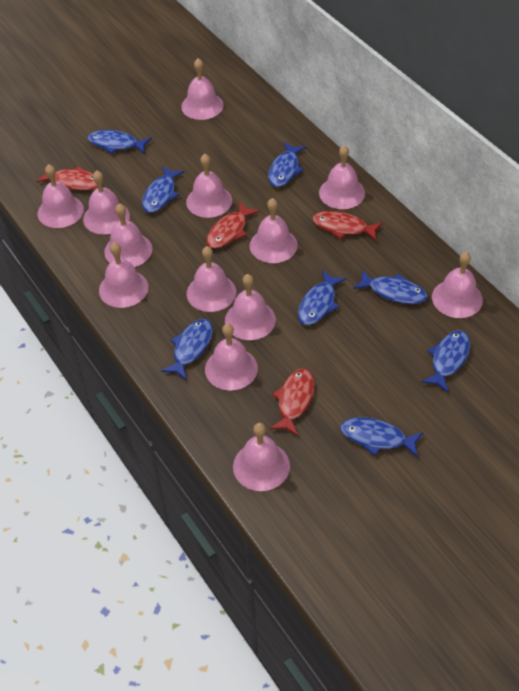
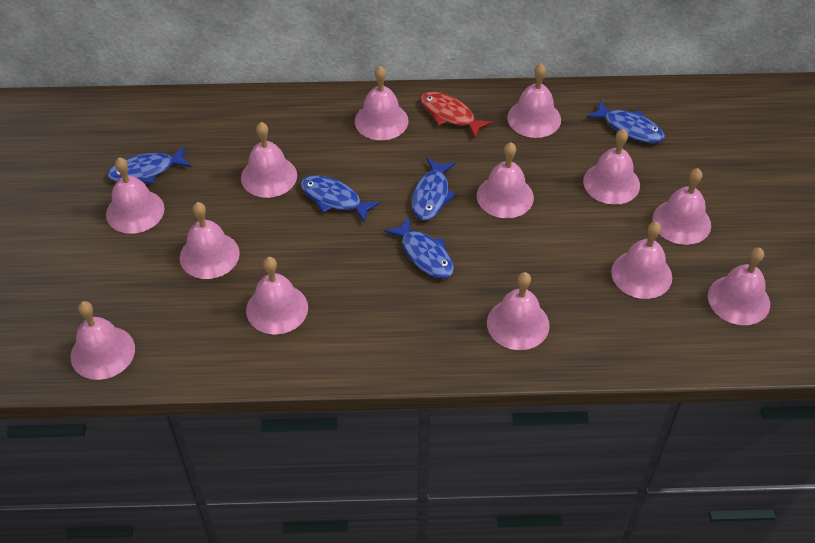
blue fish: [88,130,152,154] [142,166,184,213] [161,319,213,380] [268,142,306,187] [298,270,346,325] [340,417,423,458] [353,270,428,304] [421,330,470,392] = 8 -> [107,146,191,184] [300,175,380,222] [384,217,454,279] [412,158,456,220] [586,100,665,143] = 5
red fish: [36,166,98,190] [206,201,260,248] [269,369,314,436] [313,211,383,241] = 4 -> [421,92,493,138] = 1

